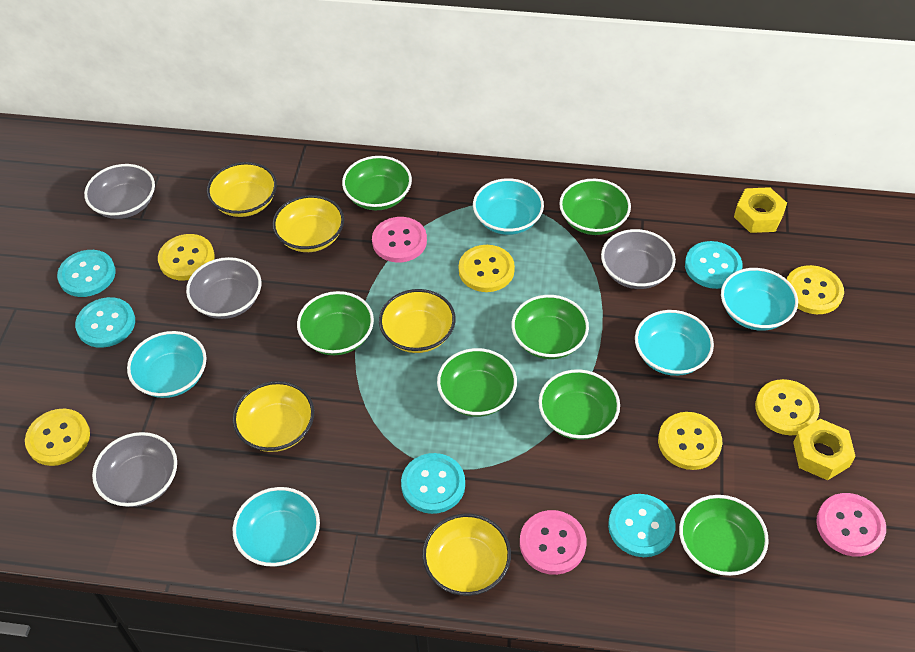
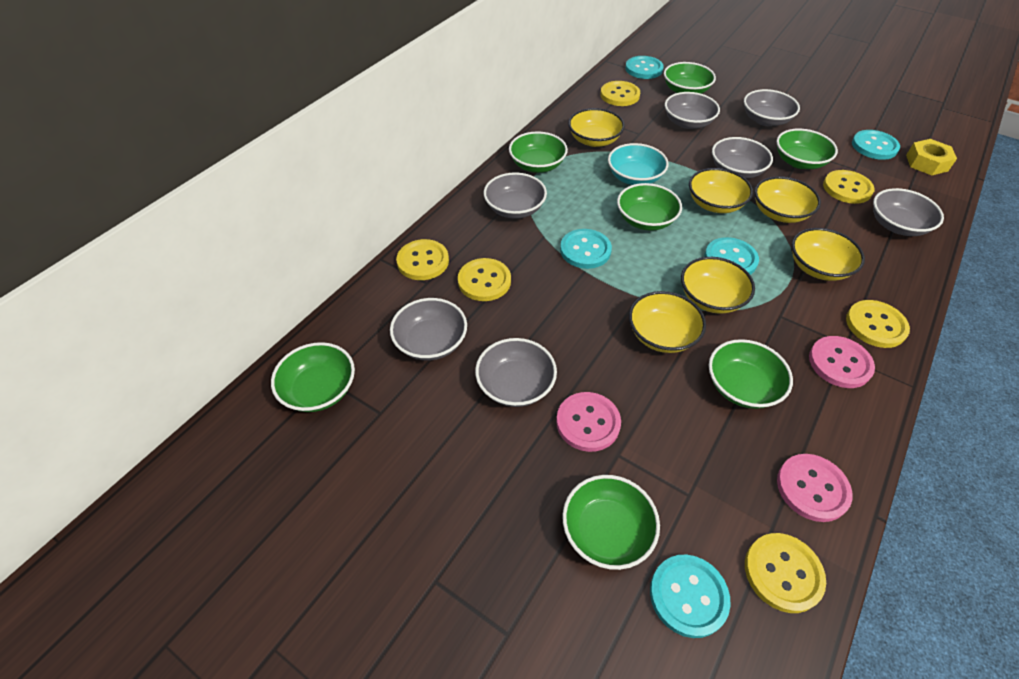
grey bowl: [84,164,155,219] [92,432,177,507] [186,257,261,319] [601,229,676,289] = 4 -> [390,298,467,361] [475,338,557,407] [484,172,547,219] [665,92,720,129] [712,137,773,179] [744,89,800,126] [873,188,944,236] = 7
turquoise bowl: [127,331,207,398] [233,487,320,567] [473,178,544,235] [635,310,714,376] [721,268,798,331] = 5 -> [608,143,669,185] = 1
yellow bowl: [207,162,277,217] [233,381,314,452] [272,195,344,252] [379,289,456,353] [422,513,511,596] = 5 -> [568,108,625,147] [629,291,706,353] [681,257,755,314] [689,168,753,213] [754,176,821,223] [792,228,865,281] = 6
yellow nut: [734,187,787,233] [793,419,855,480] = 2 -> [906,139,957,176] = 1

